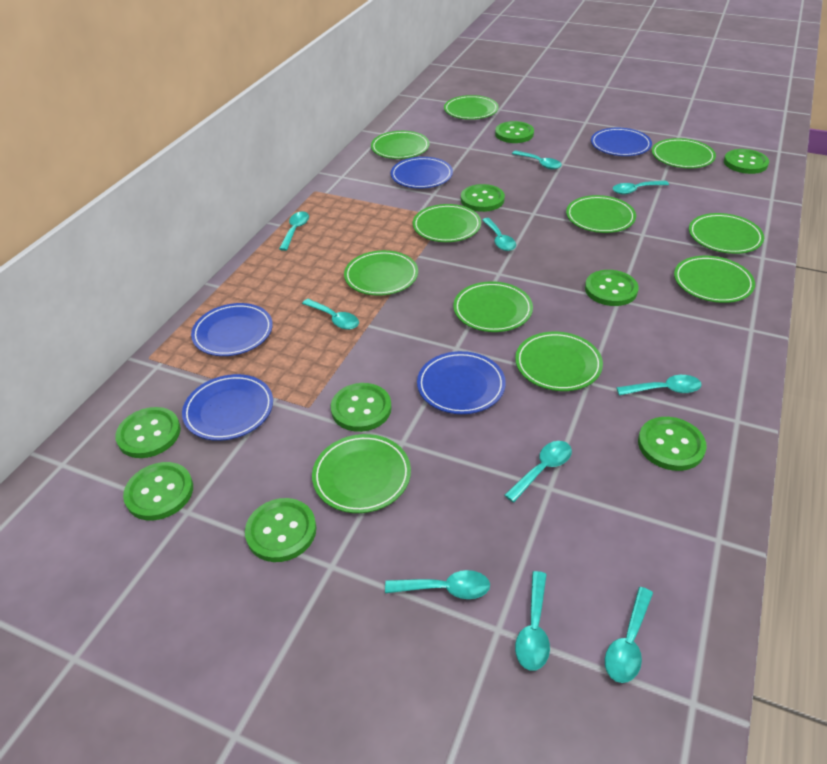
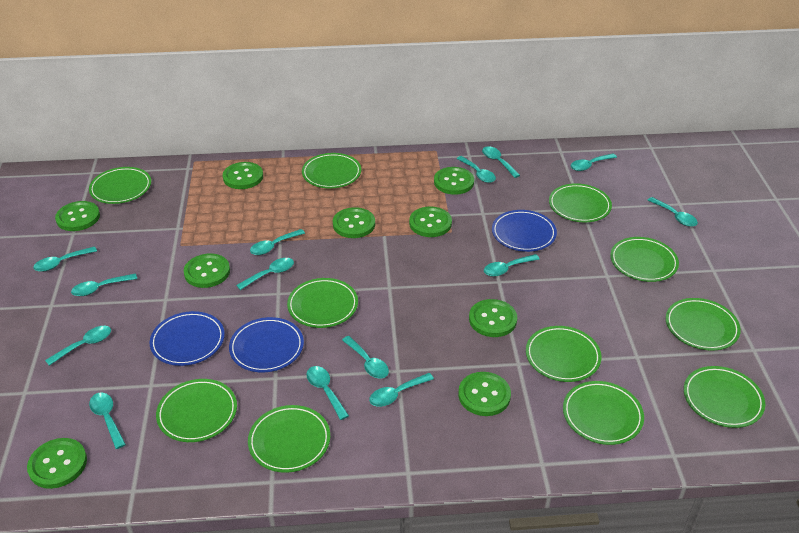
blue plate: [182,374,273,441] [191,303,273,356] [391,157,453,189] [417,351,506,414] [591,128,652,156] = 5 -> [149,311,225,366] [229,317,304,372] [492,210,557,252] = 3
turquoise spoon: [279,212,309,251] [302,299,359,330] [385,570,490,599] [482,218,516,251] [504,441,572,502] [512,151,562,169] [515,571,550,671] [605,587,653,683] [612,181,669,195] [616,375,702,396] = 10 -> [33,246,97,272] [45,326,111,366] [71,273,137,296] [89,393,126,449] [236,258,294,290] [250,229,305,255] [306,366,349,420] [342,336,389,378] [369,373,434,407] [457,156,496,183] [482,146,520,178] [484,254,540,277] [571,153,617,171] [648,197,698,227] = 14

